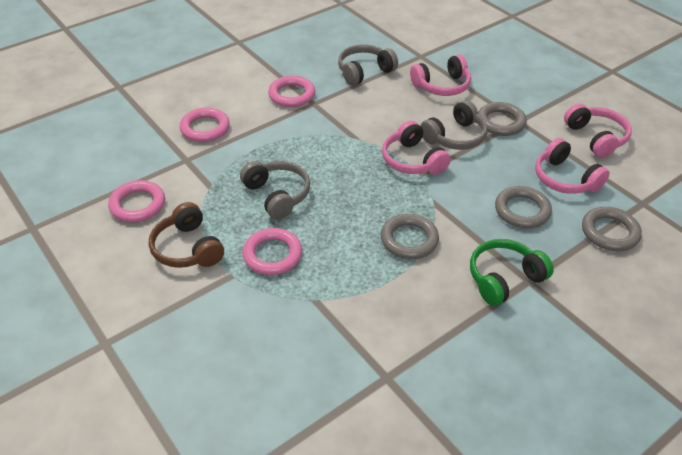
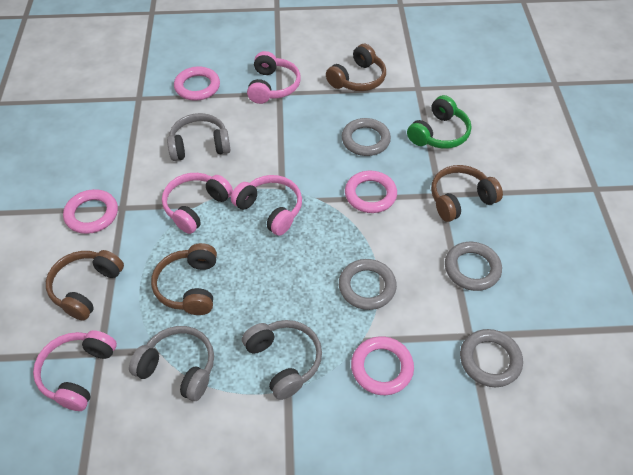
brown headphones: [149,202,224,268] = 1 -> [46,250,124,321] [151,243,217,315] [326,44,386,91] [431,165,503,222] = 4

